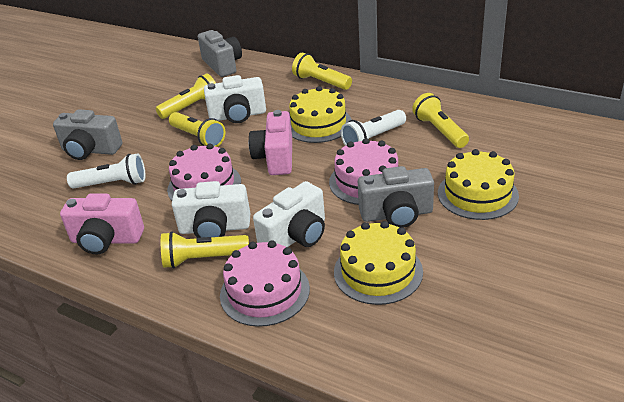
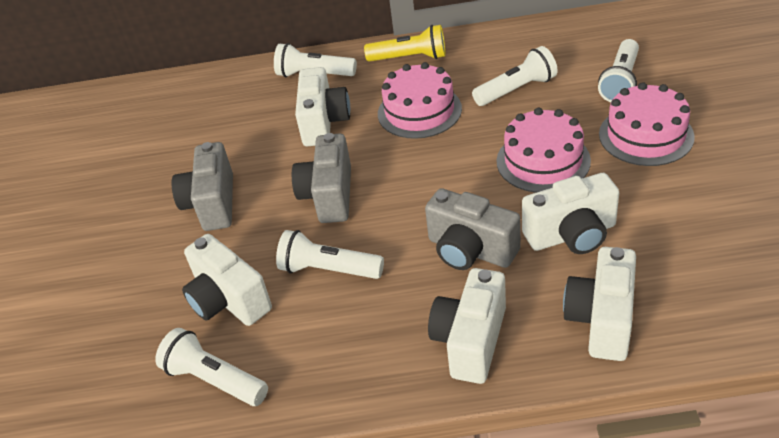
pink camera: [60,194,144,255] [249,110,292,175] = 2 -> none = 0
white camera: [172,181,250,238] [204,75,266,123] [253,181,325,247] = 3 -> [182,234,272,326] [295,67,350,146] [428,268,506,384] [522,173,619,254] [563,247,636,361] = 5
white flashlight: [67,153,145,189] [341,110,406,146] = 2 -> [155,328,268,406] [274,43,357,77] [276,230,384,279] [472,46,558,106] [598,39,639,102] = 5
yellow cake: [289,86,352,143] [334,221,423,305] [438,149,519,220] = 3 -> none = 0
yellow flashlight: [156,74,216,119] [161,231,249,268] [169,112,225,147] [292,53,352,90] [412,93,469,148] = 5 -> [364,25,446,62] = 1

